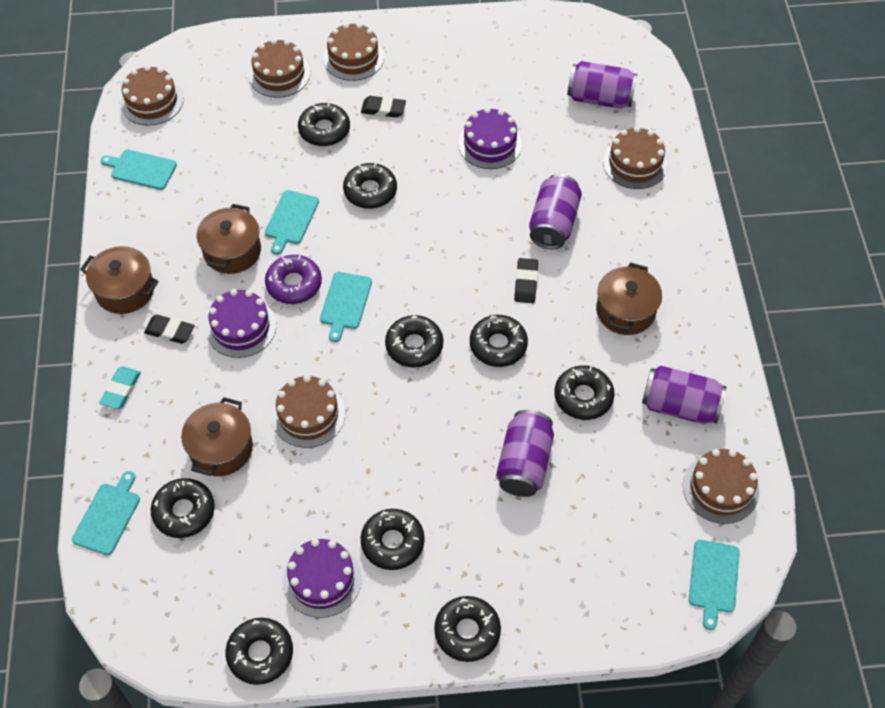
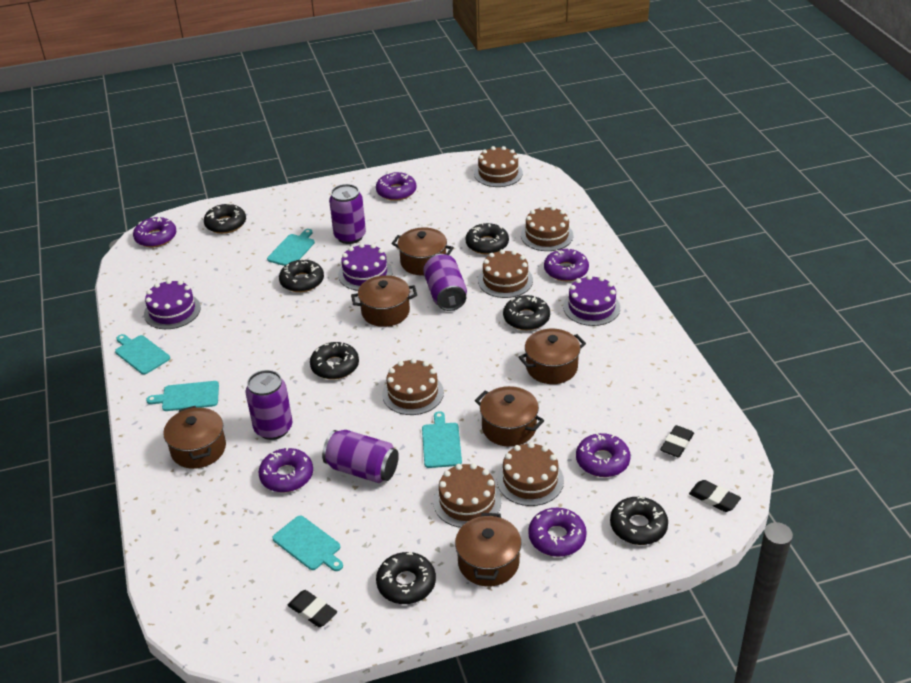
black donut: [151,478,215,538] [225,618,293,685] [298,103,350,146] [343,163,397,209] [361,509,425,570] [385,315,443,368] [434,596,501,662] [470,315,528,367] [555,365,615,420] = 9 -> [204,203,246,234] [279,259,324,292] [310,342,359,379] [376,552,436,604] [465,223,509,255] [503,295,550,330] [610,496,668,545] = 7
brown pot: [80,246,159,314] [181,397,253,476] [196,204,261,274] [596,262,662,335] = 4 -> [163,406,226,469] [351,275,417,327] [392,227,454,275] [455,513,521,587] [475,386,544,447] [519,329,586,384] = 6
purple donut: [265,255,322,304] = 1 -> [133,216,176,247] [258,447,313,493] [376,172,416,201] [528,508,587,557] [544,248,589,281] [576,433,630,477] = 6
turquoise eraser: [99,366,141,409] = 1 -> none = 0

